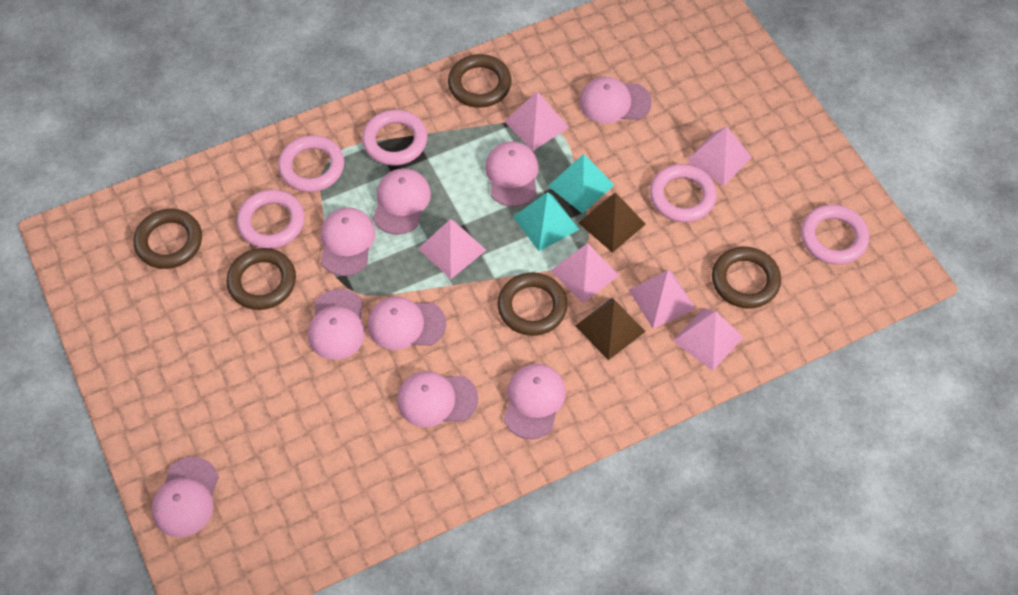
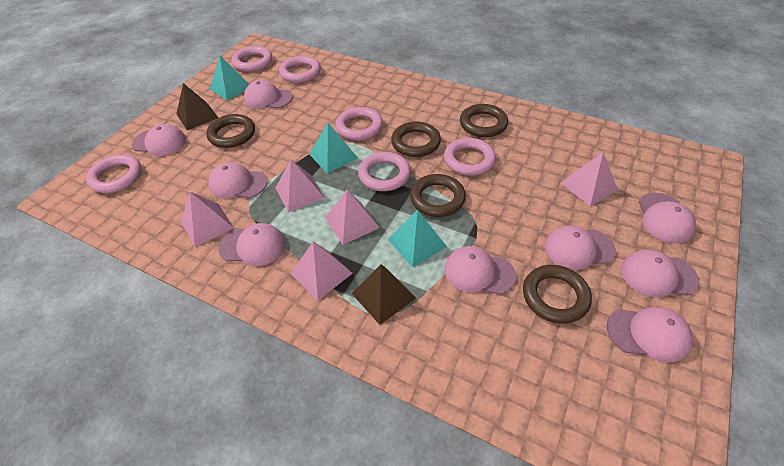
pink pyramid: [418,219,486,279] [504,91,569,151] [550,243,620,303] [629,270,696,328] [673,308,743,371] [686,126,752,186] = 6 -> [181,192,234,247] [276,159,325,212] [291,241,353,300] [325,190,380,245] [561,152,618,206] = 5
pink ring: [237,189,305,249] [278,135,344,192] [362,110,427,165] [650,164,717,222] [801,205,869,265] = 5 -> [86,154,142,193] [232,46,272,72] [279,56,321,83] [335,107,383,140] [358,152,411,191] [444,138,496,176] = 6
turquoise pyramid: [513,192,579,251] [548,154,614,214] = 2 -> [210,56,249,100] [309,123,358,174] [388,210,447,268] = 3

